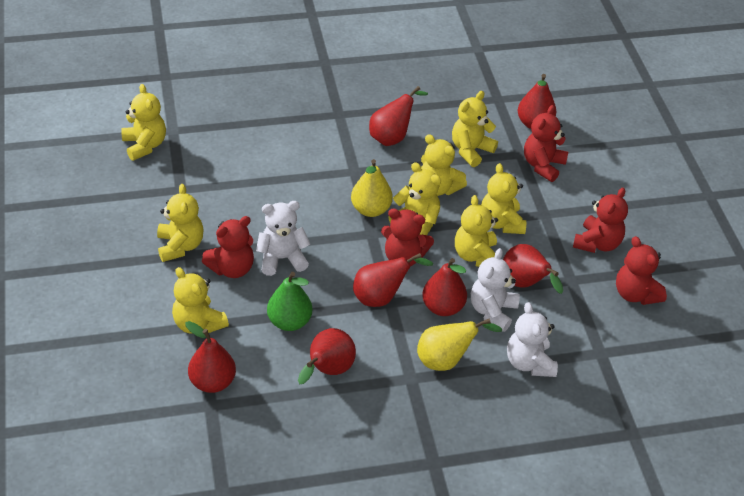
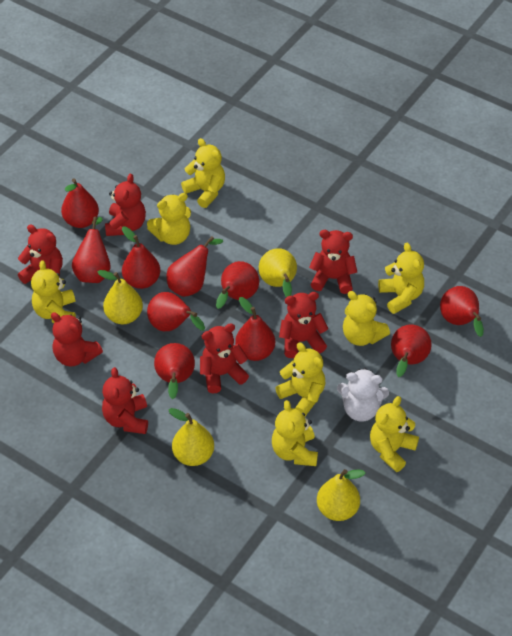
green pear: [267,272,312,331] = 1 -> none = 0
red pear: [185,321,236,393] [298,328,356,384] [353,253,433,307] [369,86,428,146] [422,258,467,316] [503,244,563,294] [518,74,556,129] = 7 -> [61,178,99,228] [72,217,110,283] [122,227,160,289] [147,292,205,331] [154,343,195,399] [167,236,223,297] [216,261,259,309] [235,297,275,361] [391,325,432,377] [440,286,484,337] = 10
red teddy bear: [202,216,254,278] [381,209,434,266] [524,105,568,182] [573,188,628,253] [616,236,667,305] = 5 -> [18,224,63,284] [51,312,103,367] [102,367,148,434] [105,174,146,236] [200,323,249,394] [279,292,328,358] [309,230,357,294] = 7
white teddy bear: [256,201,310,276] [471,248,520,332] [507,302,558,377] = 3 -> [337,368,389,421] = 1
yellow pear: [351,159,393,217] [417,318,503,371] = 2 -> [97,270,143,324] [169,408,214,466] [259,248,297,297] [317,469,365,521] = 4

